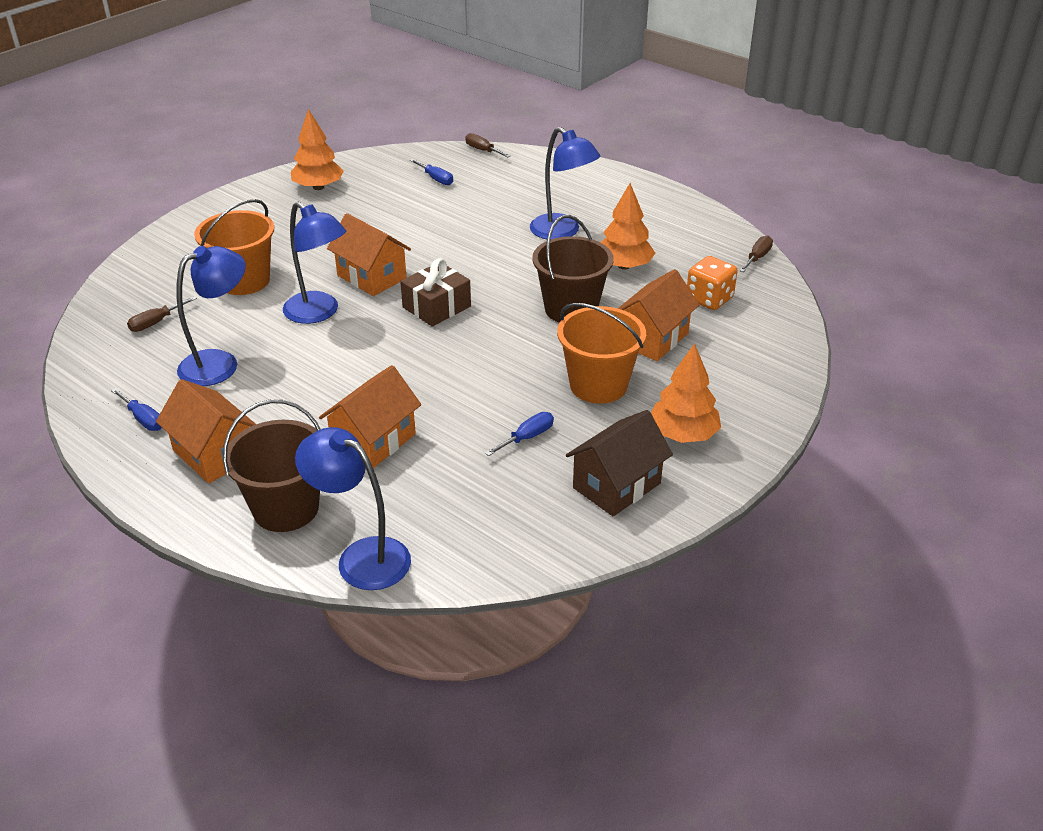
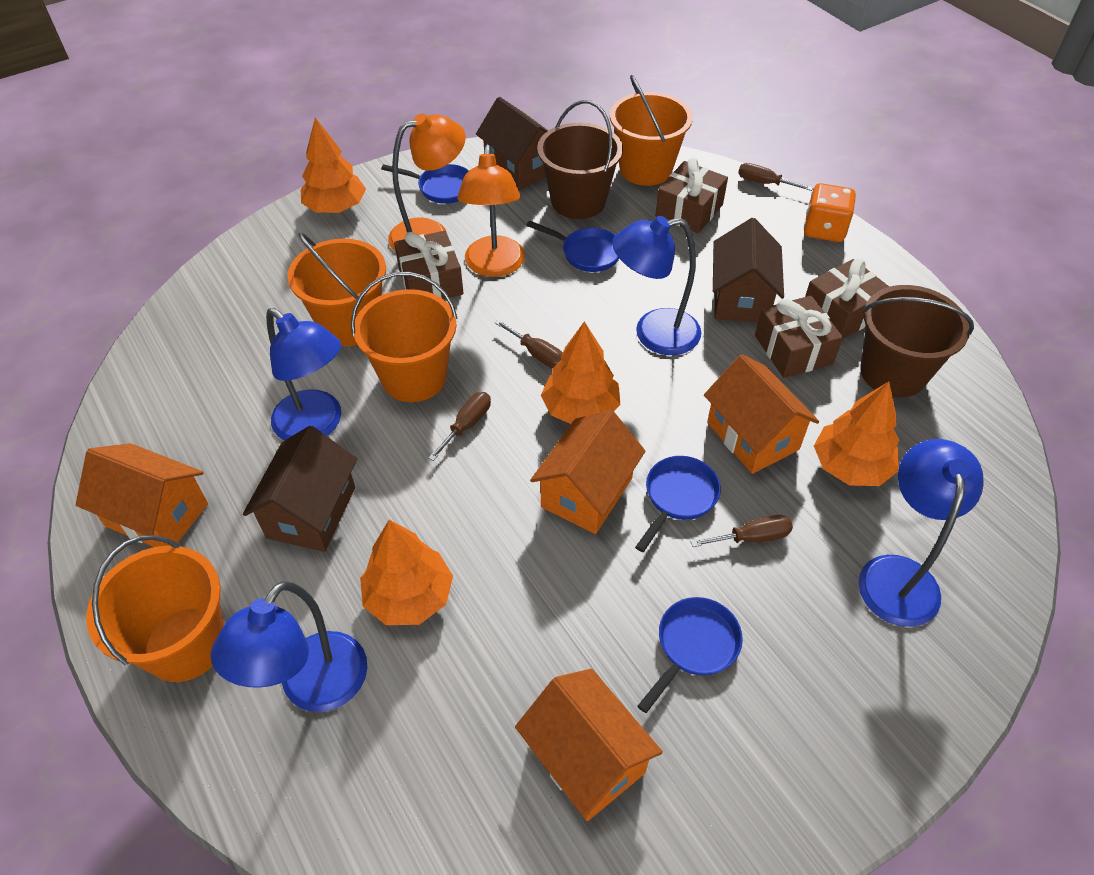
blue pan: none = 0 -> [381,164,469,204] [526,220,619,272] [635,456,721,552] [638,597,743,713] = 4
blue screwdriver: [111,388,162,431] [410,159,453,185] [485,412,554,456] = 3 -> none = 0
brown gift: [400,258,471,326] = 1 -> [394,231,463,299] [655,158,728,233] [755,296,843,378] [805,259,889,339] = 4
brown house: [566,410,673,516] = 1 -> [243,426,357,552] [476,97,548,190] [713,218,784,323] = 3
brown screwdriver: [127,296,197,332] [465,133,510,157] [739,236,773,272] = 3 -> [428,392,491,461] [495,319,563,368] [690,515,793,547] [738,163,813,191] = 4
orange bucket: [194,199,274,295] [557,303,646,404] = 2 -> [86,535,224,682] [288,232,386,346] [351,272,457,402] [610,75,693,186] = 4
orange lamp: none = 0 -> [388,113,466,252] [457,145,525,277] = 2
orange tree: [291,109,344,190] [600,183,655,270] [651,343,721,443] = 3 -> [301,118,366,213] [360,520,453,625] [541,321,620,424] [814,382,899,486] = 4

